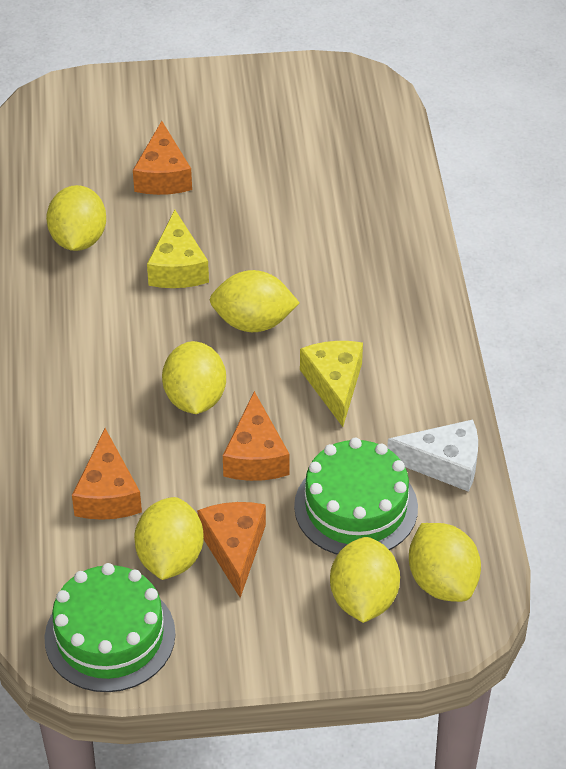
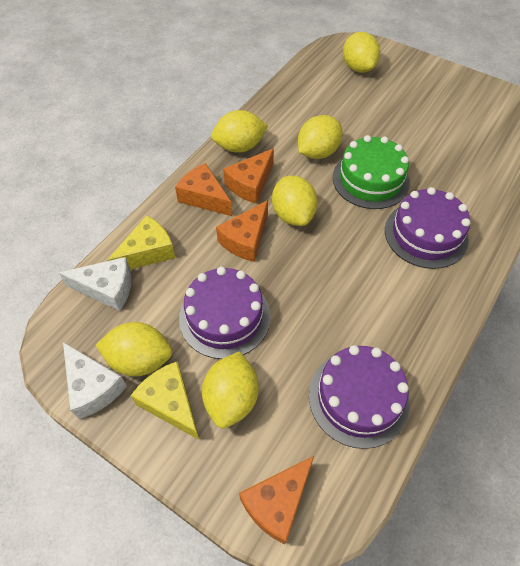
green cake: [44,563,176,692] [294,437,418,555] = 2 -> [333,135,410,209] = 1
purple cake: none = 0 -> [179,267,271,359] [309,345,410,449] [385,187,471,269] = 3
white cheese: [387,419,478,492] = 1 -> [59,257,132,311] [63,342,127,419] = 2

